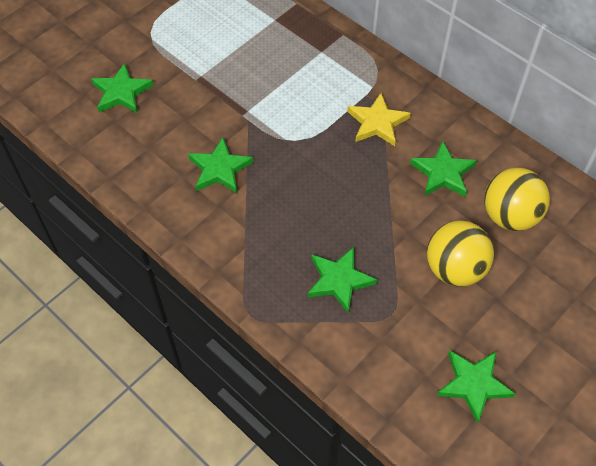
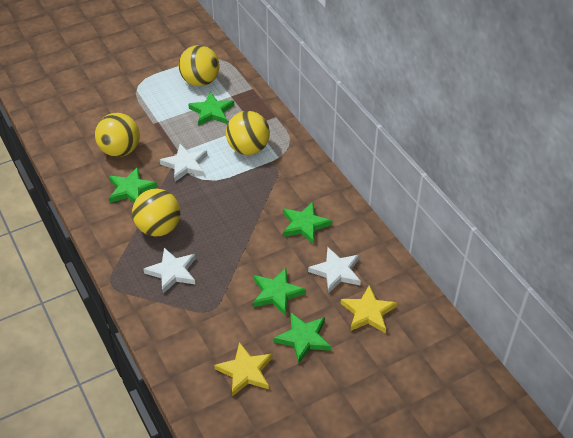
white star: none = 0 -> [143,248,196,294] [160,144,207,182] [308,247,361,294] = 3
yellow ball: [427,220,494,287] [484,168,550,231] = 2 -> [95,113,140,157] [132,189,180,237] [179,45,220,86] [226,111,270,155] = 4
yellow star: [347,93,411,146] = 1 -> [214,342,272,397] [341,285,397,333] = 2

